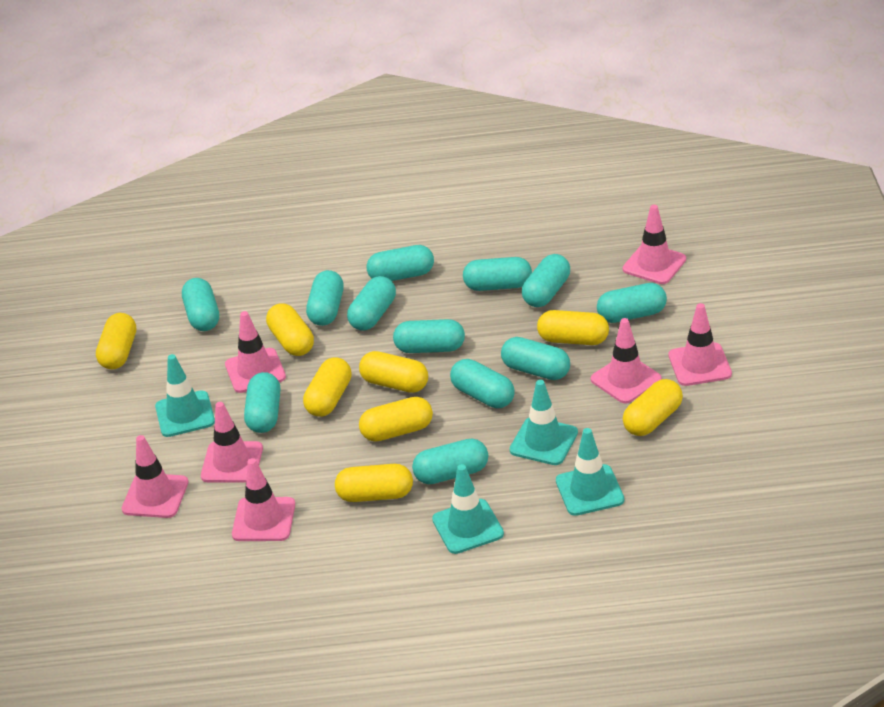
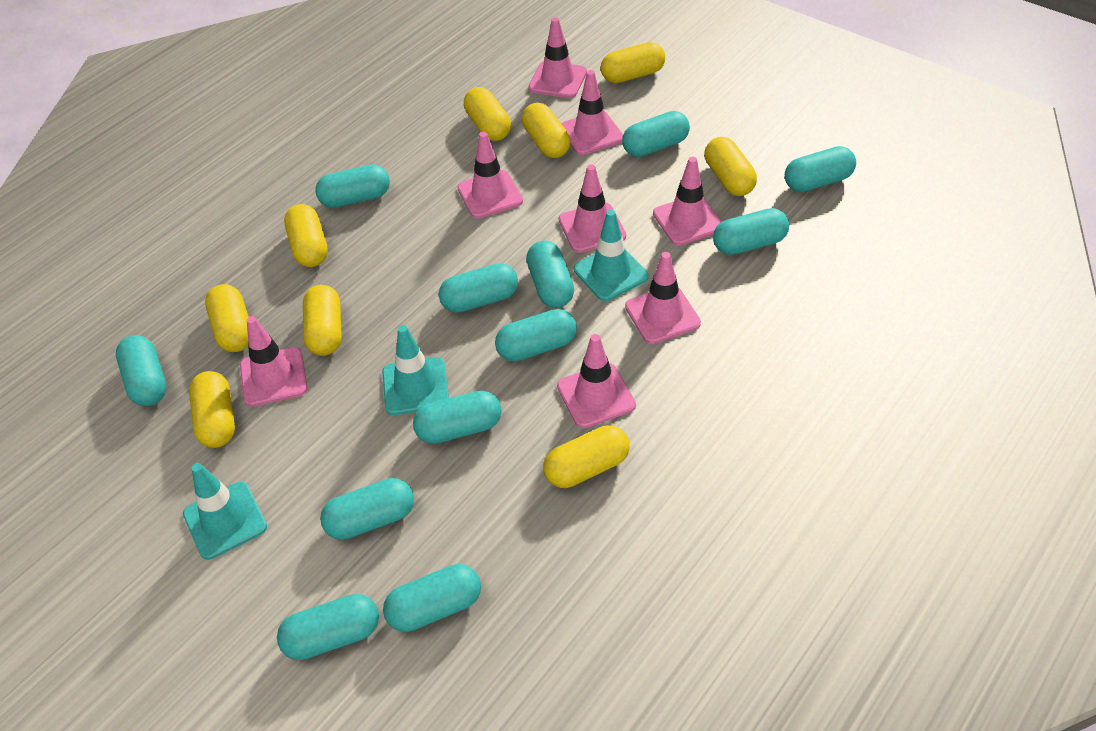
pink traffic cone: [122,435,189,518] [201,402,263,483] [225,311,286,393] [232,458,295,541] [591,318,662,404] [623,205,686,284] [669,303,732,386] = 7 -> [240,316,307,407] [457,132,523,218] [528,17,587,98] [557,334,636,428] [559,165,626,253] [561,70,623,155] [625,252,701,344] [653,157,722,246] = 8
turquoise traffic cone: [155,354,215,437] [432,464,504,554] [509,380,578,465] [556,428,624,516] = 4 -> [183,463,267,560] [382,325,449,415] [574,210,649,301] = 3
yellow capsule: [96,313,136,369] [266,303,314,356] [303,357,352,417] [335,464,413,502] [359,351,428,393] [359,397,433,442] [537,310,609,345] [623,379,683,436] = 8 -> [189,371,235,448] [205,284,249,352] [284,204,328,267] [303,285,342,356] [464,87,511,141] [522,103,570,158] [543,425,630,488] [601,42,665,83] [704,137,757,196] = 9

